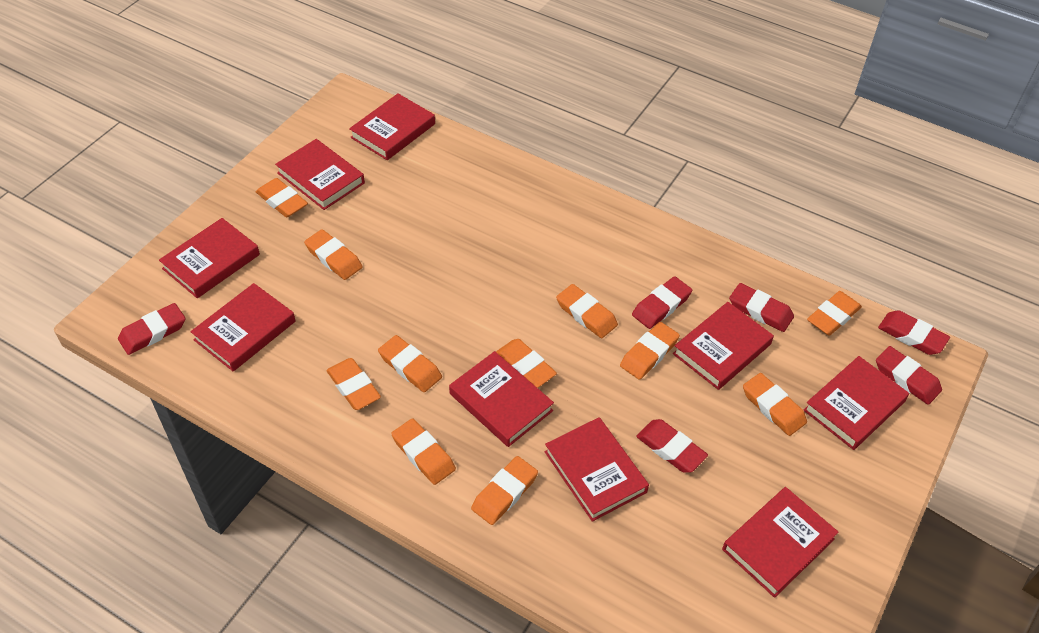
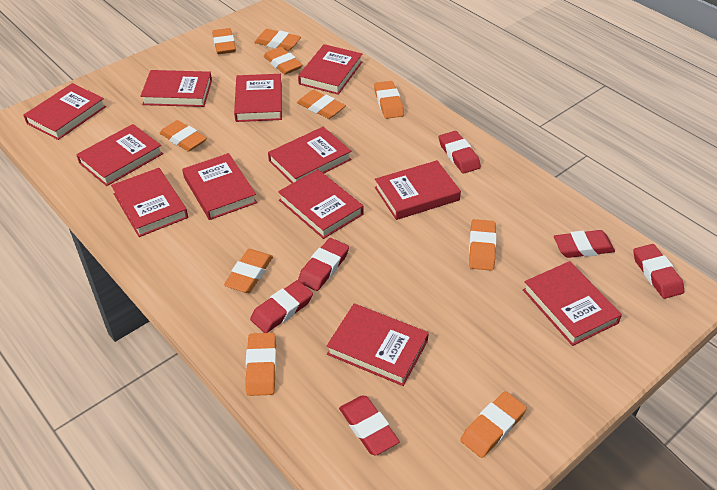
orange eraser: [256,178,308,217] [304,229,363,280] [326,358,381,410] [378,335,442,392] [391,418,456,485] [471,456,538,525] [496,339,557,388] [556,284,618,338] [620,322,680,380] [743,373,807,436] [807,291,862,336] = 11 -> [160,120,207,152] [212,28,236,54] [224,249,273,293] [245,333,276,396] [254,29,301,51] [264,47,303,74] [297,90,346,119] [374,81,404,119] [460,391,527,458] [469,219,496,271] = 10
red book: [159,218,260,298] [190,283,296,372] [275,139,365,210] [349,93,435,160] [449,351,554,447] [545,417,649,522] [673,302,774,390] [722,487,839,598] [804,356,909,450] = 9 -> [24,83,106,140] [76,124,163,186] [111,168,188,237] [140,70,212,107] [182,153,257,220] [234,74,282,122] [268,127,351,183] [278,169,364,239] [298,44,362,95] [327,304,429,386] [375,160,461,220] [523,261,622,346] = 12

